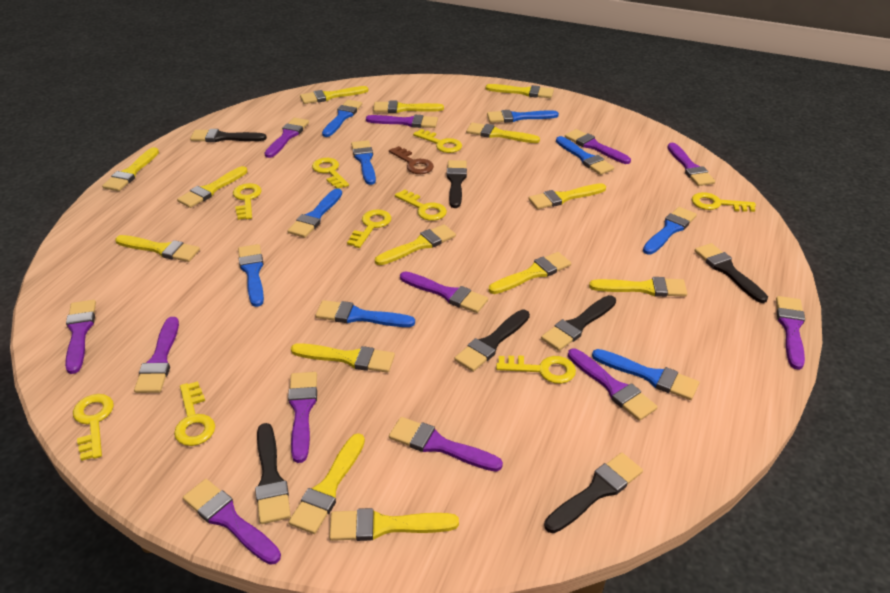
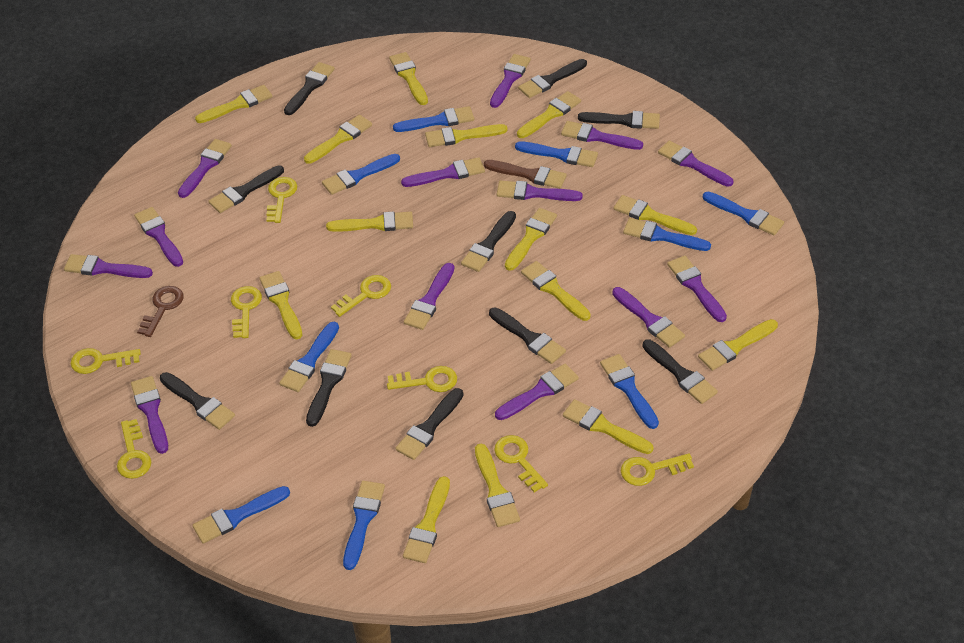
black brush: [190,129,267,142] [255,423,291,524] [447,160,467,208] [454,310,530,372] [541,295,616,351] [544,453,643,533] [695,243,768,303] = 7 -> [160,372,235,430] [208,165,284,213] [284,62,335,115] [306,349,352,427] [395,388,463,460] [461,211,516,272] [489,307,566,364] [518,59,587,98] [578,111,660,129] [642,339,718,404] = 10
brown brush: none = 0 -> [484,160,567,189] = 1
purple brush: [65,300,96,374] [134,317,179,393] [183,479,281,565] [264,118,309,158] [288,372,317,463] [366,115,438,128] [389,417,503,472] [400,271,488,313] [565,129,631,164] [568,349,658,421] [667,143,715,186] [776,296,805,370] = 12 -> [64,254,153,278] [131,376,168,454] [134,207,183,267] [178,139,232,198] [401,157,485,187] [404,263,455,330] [490,54,531,108] [495,364,579,420] [497,180,583,201] [561,121,643,150] [612,287,685,348] [658,141,733,187] [667,256,727,322] = 13
yellow key: [73,394,114,461] [174,381,215,446] [233,183,261,220] [312,158,349,189] [347,209,391,248] [395,189,447,221] [413,129,462,153] [496,355,576,384] [692,192,756,212] = 9 -> [71,348,141,374] [117,419,151,479] [231,286,262,338] [266,177,297,223] [331,275,391,317] [387,366,457,392] [494,435,548,492] [621,453,694,486] = 8

